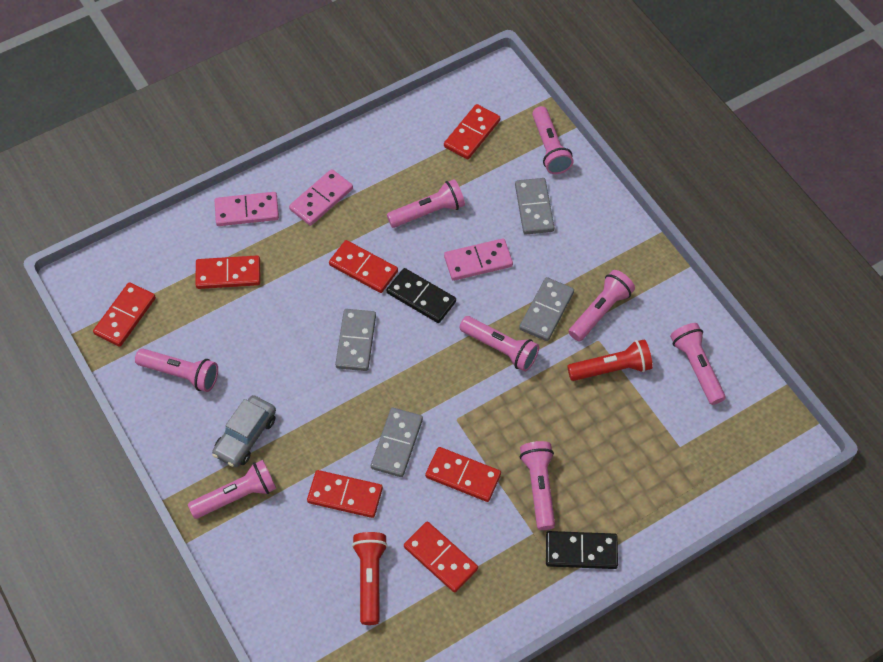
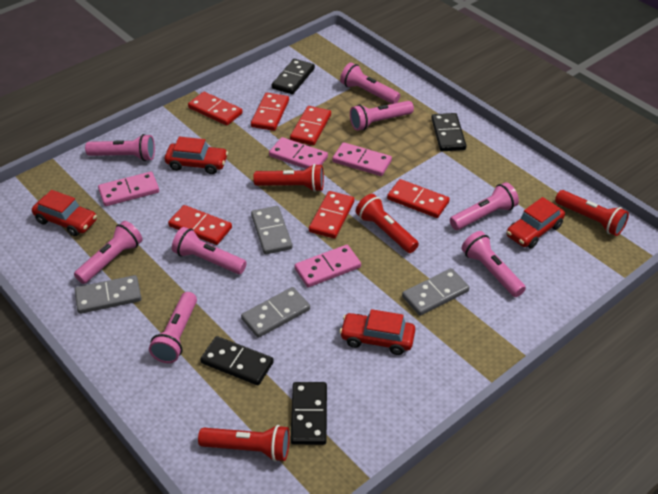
black domino: [387,268,456,323] [546,531,618,569] = 2 -> [200,336,274,385] [272,59,315,94] [290,382,327,445] [431,113,467,151] = 4
grey car: [212,395,276,468] = 1 -> none = 0
pink domino: [214,192,279,226] [289,169,353,226] [444,238,513,281] = 3 -> [98,172,159,206] [269,137,328,169] [294,245,361,287] [332,142,392,176] = 4
red car: none = 0 -> [32,190,97,236] [165,137,228,174] [340,309,415,355] [506,197,565,249] = 4
red domino: [93,282,156,347] [195,256,260,289] [307,470,383,518] [329,240,398,293] [404,521,478,593] [425,447,501,502] [444,104,500,160] = 7 -> [168,205,232,245] [188,92,243,126] [251,93,289,131] [290,106,331,145] [309,191,354,239] [387,179,450,218] = 6
red flashlight: [352,532,388,625] [567,339,653,381] = 2 -> [198,425,290,462] [253,164,324,192] [356,194,419,253] [555,190,629,236] = 4

